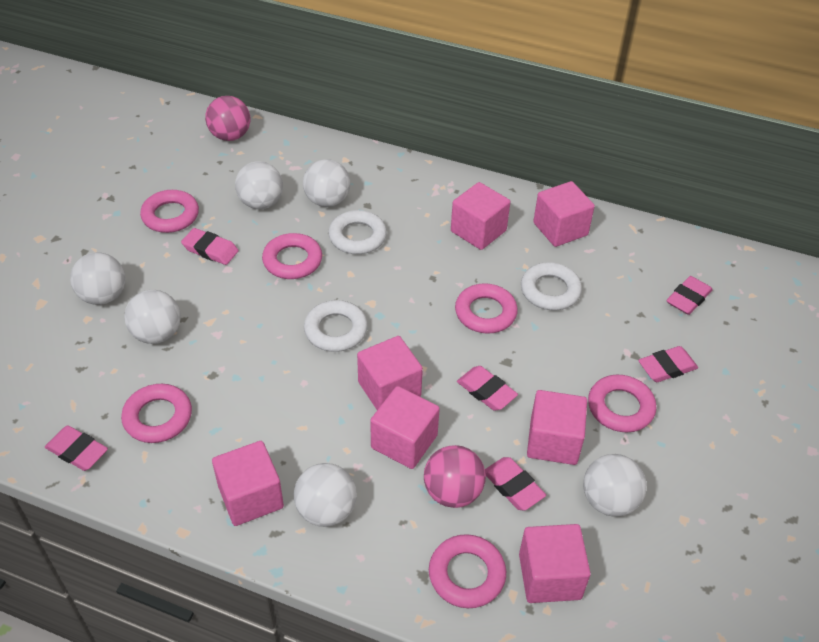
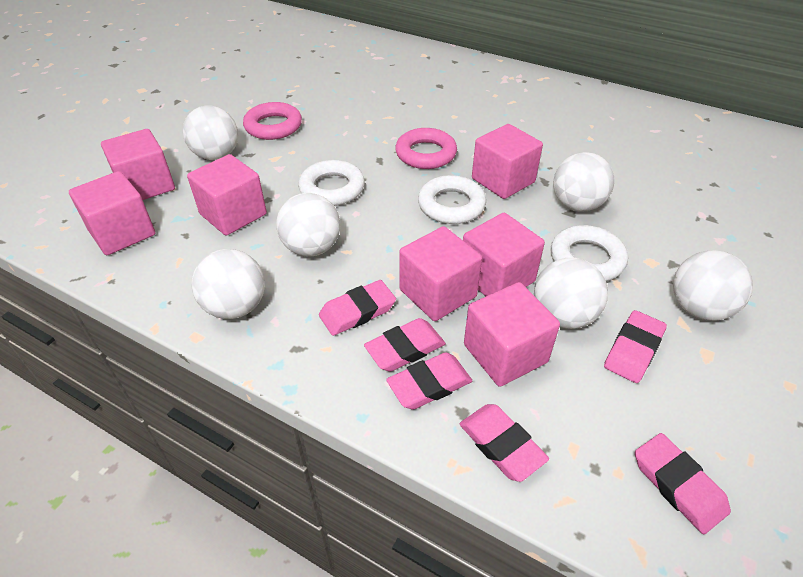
pink ball: [205,96,250,141] [424,445,486,508] = 2 -> none = 0
pink ring: [121,384,192,443] [140,190,199,233] [262,233,322,279] [429,534,506,608] [455,283,518,334] [588,375,656,433] = 6 -> [243,102,302,140] [395,128,457,169] = 2

